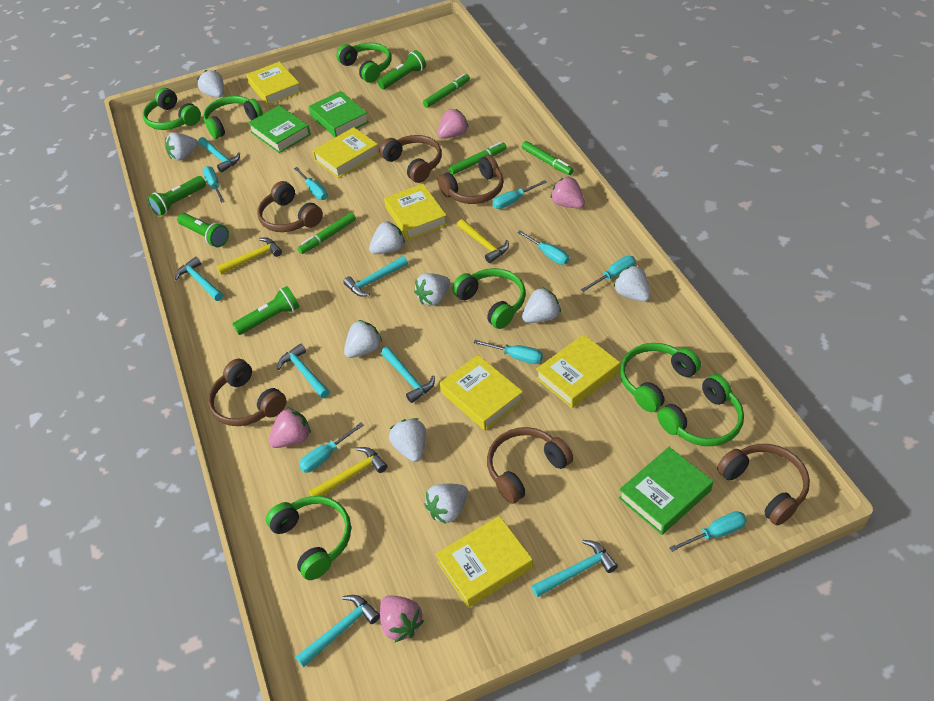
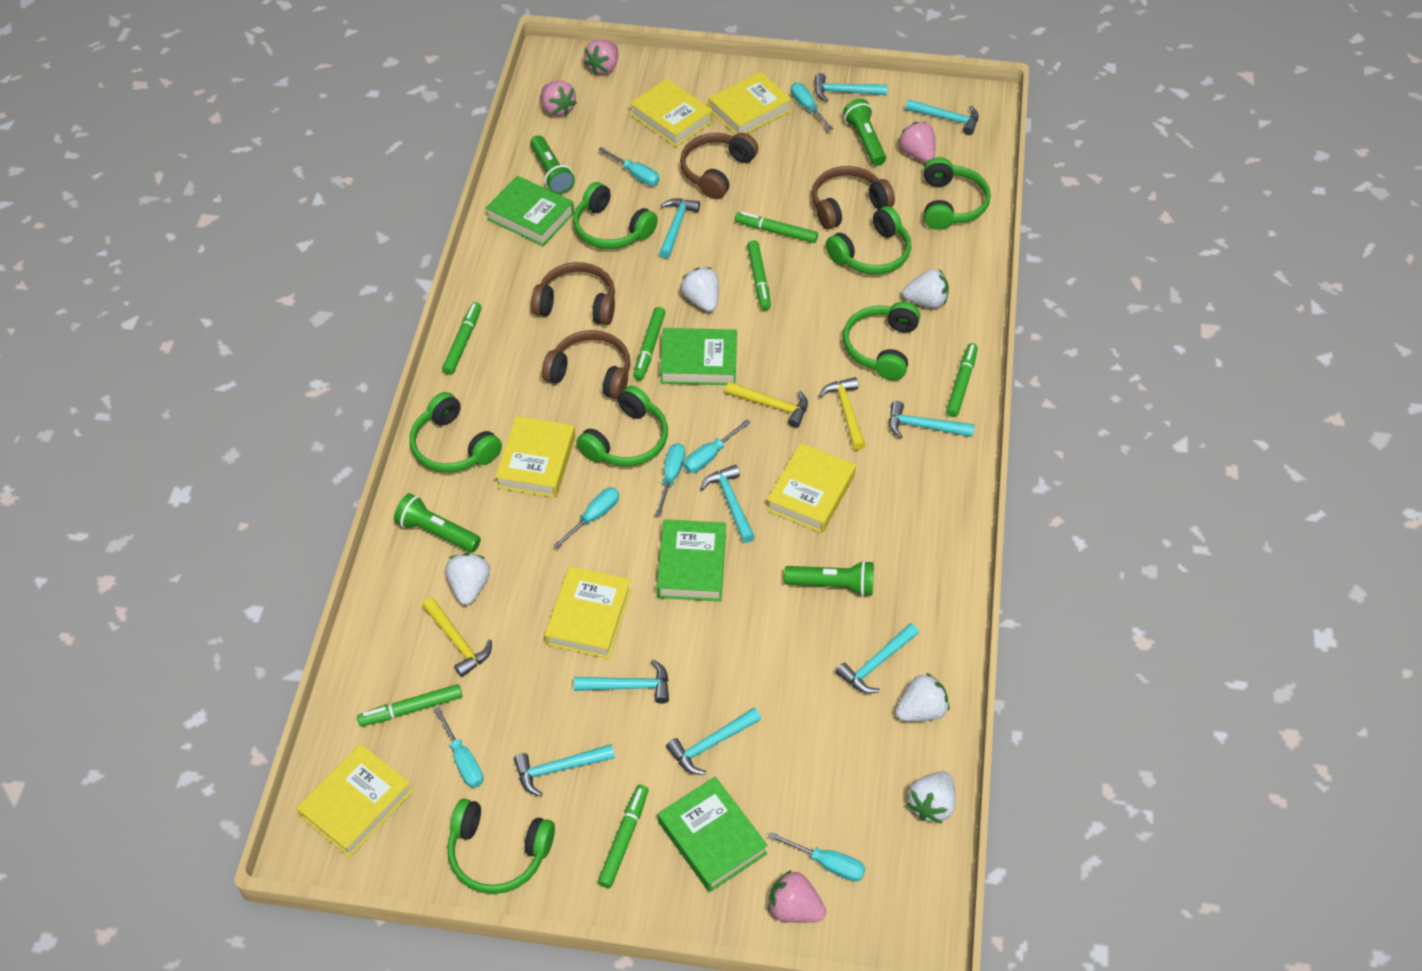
brown headphones: [208,359,287,426] [257,181,323,232] [379,135,442,183] [438,155,504,204] [487,427,573,504] [717,444,810,526] = 6 -> [531,262,615,325] [542,330,630,399] [680,133,758,199] [812,166,895,229] = 4
green book: [248,105,311,153] [308,91,369,137] [619,447,713,535] = 3 -> [485,176,574,246] [657,519,726,601] [658,777,768,892] [660,328,737,385] = 4
green marker: [298,212,356,254] [423,74,470,108] [449,142,507,175] [522,141,574,175] = 4 -> [357,684,462,726] [442,302,481,375] [598,785,649,888] [633,307,665,380] [735,212,818,243] [747,240,771,311] [946,343,978,417] = 7
turquoise hammer: [175,257,223,301] [198,137,240,172] [277,343,330,398] [296,595,380,668] [343,256,408,297] [381,347,435,403] [531,540,618,598] = 7 -> [514,744,615,797] [574,660,669,704] [659,198,700,259] [666,708,761,775] [700,465,755,543] [815,73,887,102] [836,623,919,694] [889,401,975,439] [906,99,979,135] = 9
turquoise screwdriver: [202,166,225,203] [294,167,328,200] [299,423,364,473] [474,340,543,364] [492,180,547,209] [517,231,569,265] [581,256,636,292] [669,511,747,552] = 8 -> [434,707,483,788] [553,487,619,549] [598,147,660,186] [655,443,685,516] [684,419,751,473] [768,832,865,882] [791,83,833,131] = 7
white strawberry: [165,133,198,161] [197,70,224,98] [344,320,382,358] [369,221,405,254] [389,418,426,462] [414,273,450,306] [425,484,468,524] [522,287,561,323] [614,265,651,302] = 9 -> [445,553,490,605] [681,267,719,312] [896,673,949,721] [902,269,949,308] [907,771,956,824] = 5

